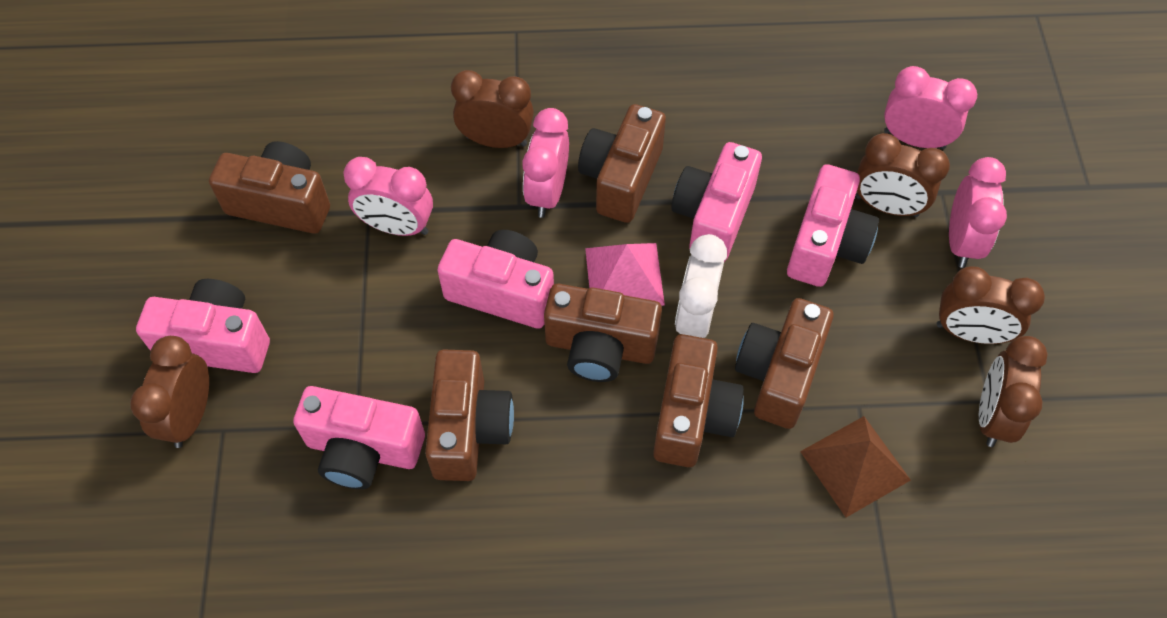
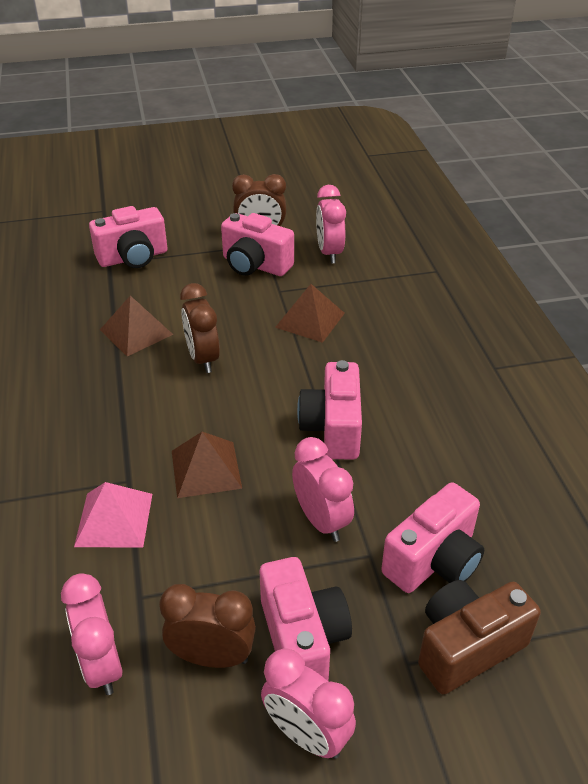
brown camera: [209,141,330,234] [425,350,514,481] [544,284,662,382] [578,104,666,223] [653,334,744,467] [735,298,834,429] = 6 -> [418,580,541,695] = 1
brown clock: [130,336,209,448] [451,70,534,148] [856,133,950,217] [937,266,1045,344] [979,336,1048,447] = 5 -> [159,584,256,668] [180,283,220,373] [232,174,286,226] = 3
brown pyramid: [800,416,911,517] = 1 -> [100,296,173,356] [172,432,242,498] [275,284,345,343] = 3
white clock: [675,234,727,338] = 1 -> none = 0

